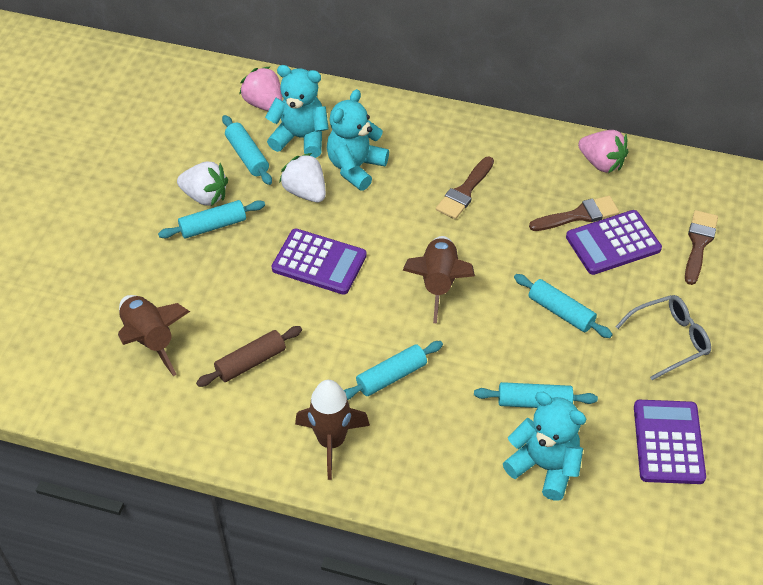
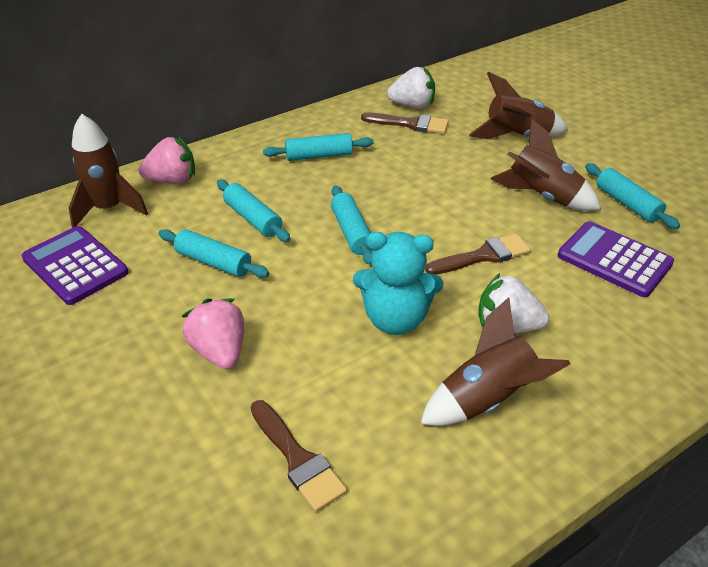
brown rocket: [118,295,190,376] [295,380,370,480] [403,236,475,324] = 3 -> [69,114,148,228] [420,297,571,426] [469,72,568,139] [490,118,601,211] = 4
brown rolling pin: [196,326,302,387] = 1 -> none = 0
grey glasses: [615,295,711,380] = 1 -> none = 0
purple calculator: [272,229,367,295] [566,210,662,275] [634,400,706,484] = 3 -> [21,226,129,305] [558,221,674,297] = 2
turquoise teddy bear: [265,65,329,158] [327,89,389,191] [503,392,586,501] = 3 -> [353,232,443,335] = 1

